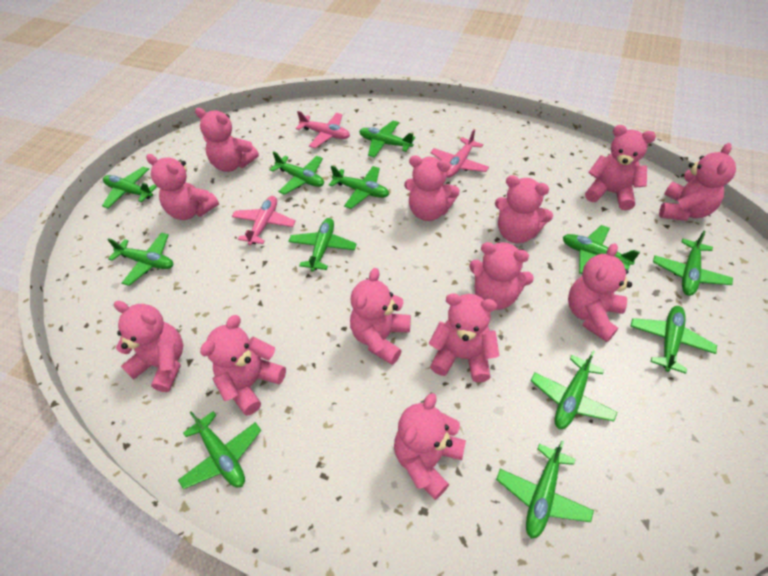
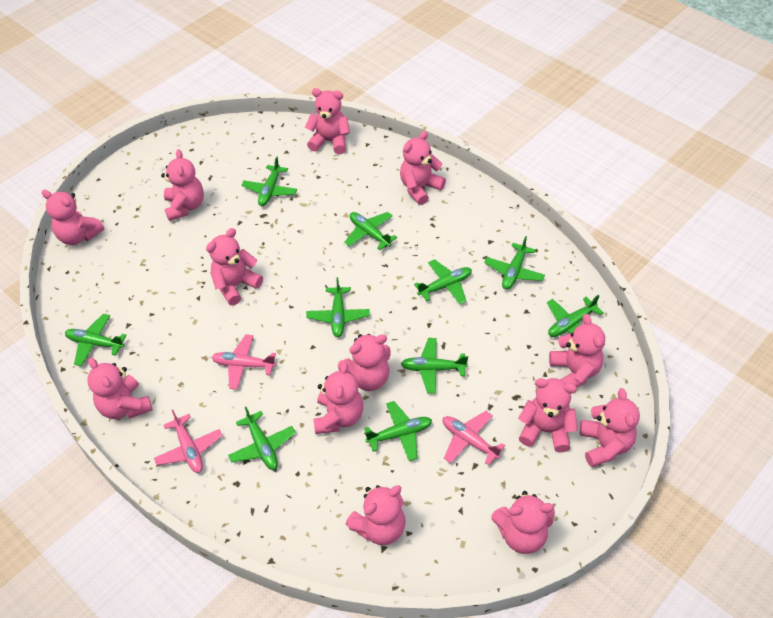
green plane: [102,167,157,209] [107,233,173,286] [178,411,261,489] [270,151,324,195] [288,218,357,272] [329,166,389,209] [359,121,415,157] [496,441,594,539] [530,351,618,429] [563,225,640,274] [630,306,717,374] [653,230,733,296] = 12 -> [65,314,127,366] [228,407,296,470] [242,157,297,206] [306,277,370,337] [344,212,397,250] [364,401,432,461] [401,338,468,394] [414,259,472,304] [484,236,545,290] [547,295,604,337] = 10

